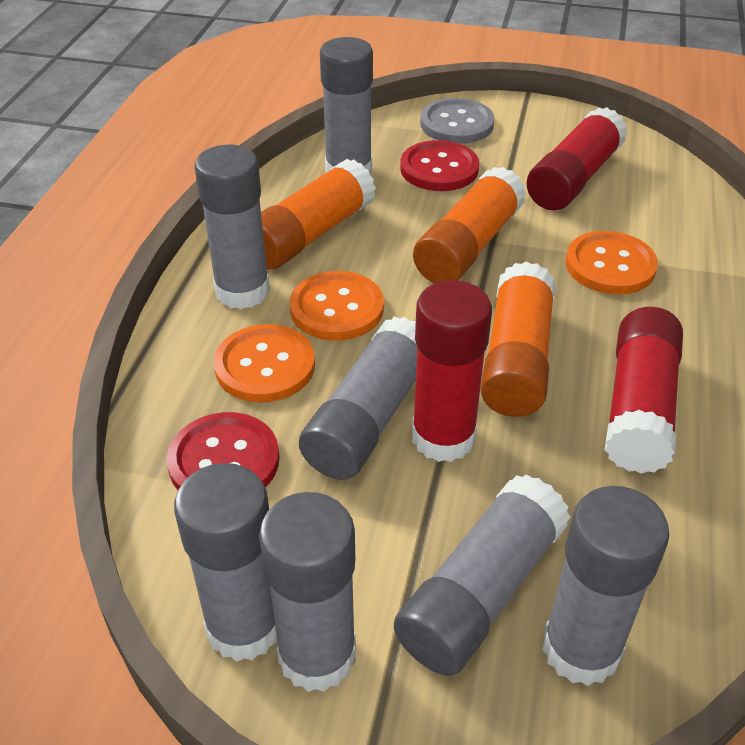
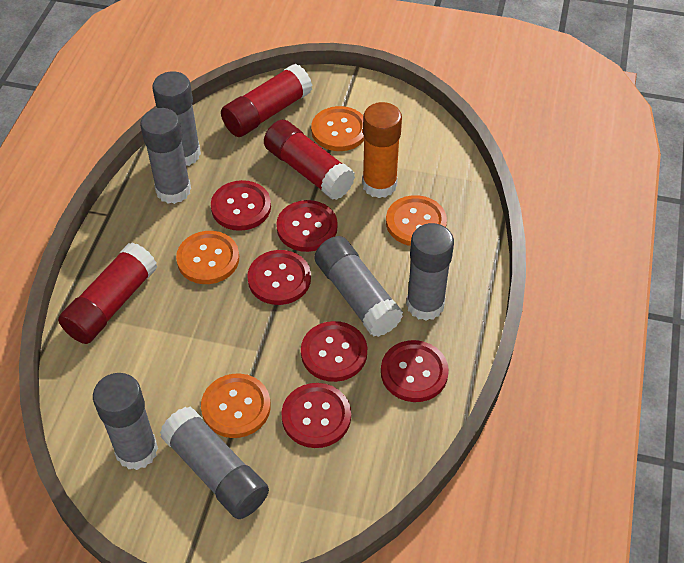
grey button: [420,98,495,144] = 1 -> none = 0
grey glue stick: [174,463,277,662] [195,145,270,309] [259,492,356,692] [299,317,417,480] [320,37,373,174] [394,474,570,676] [542,486,669,686] = 7 -> [93,373,158,470] [140,108,191,204] [152,71,201,166] [160,407,269,519] [314,236,403,337] [406,223,454,321] = 6
orange button: [214,324,315,402] [290,271,384,341] [566,231,658,295] = 3 -> [176,231,239,284] [201,374,271,438] [311,106,364,151] [386,195,447,246] = 4
orange glue stick: [261,159,376,270] [413,167,526,283] [480,261,556,417] = 3 -> [362,102,402,198] = 1
red button: [167,412,279,490] [400,140,479,191] = 2 -> [211,180,271,231] [247,250,311,305] [276,200,337,252] [281,383,351,448] [301,321,367,382] [381,340,449,402] = 6

